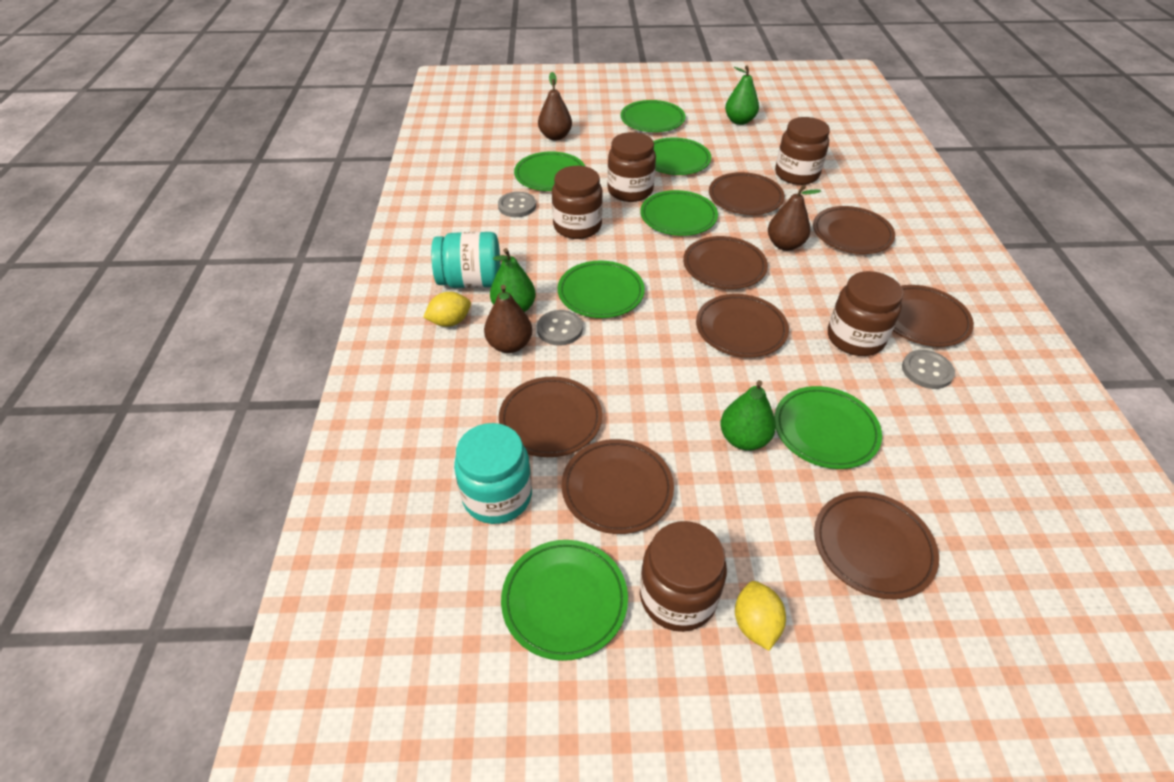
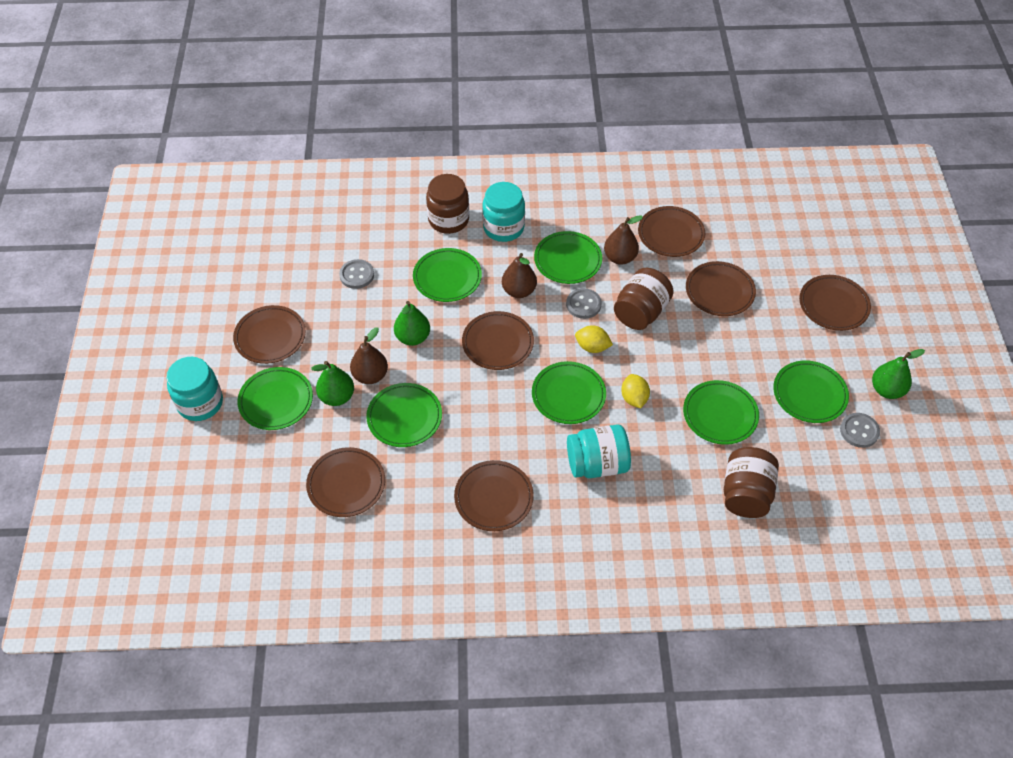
brown jar: [552,166,603,239] [607,132,656,202] [640,521,727,632] [775,117,830,185] [828,271,903,356] = 5 -> [426,174,469,234] [614,268,674,330] [724,447,779,518] = 3
brown plate: [499,377,602,457] [562,439,674,534] [683,236,768,289] [696,294,789,358] [709,172,785,215] [813,206,895,254] [814,491,939,599] [893,285,974,347] = 8 -> [233,305,306,364] [306,447,385,517] [454,460,534,531] [462,311,534,370] [638,206,705,257] [686,261,756,316] [799,275,871,331] = 7
turquoise jar: [431,232,500,288] [454,423,532,524] = 2 -> [166,357,223,421] [482,182,525,242] [567,424,631,478] = 3

